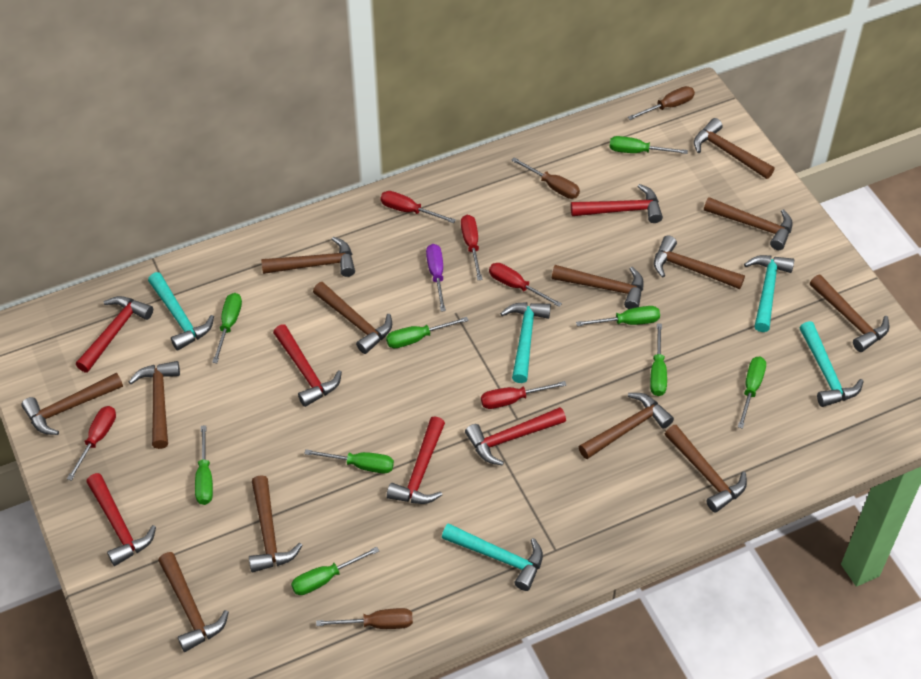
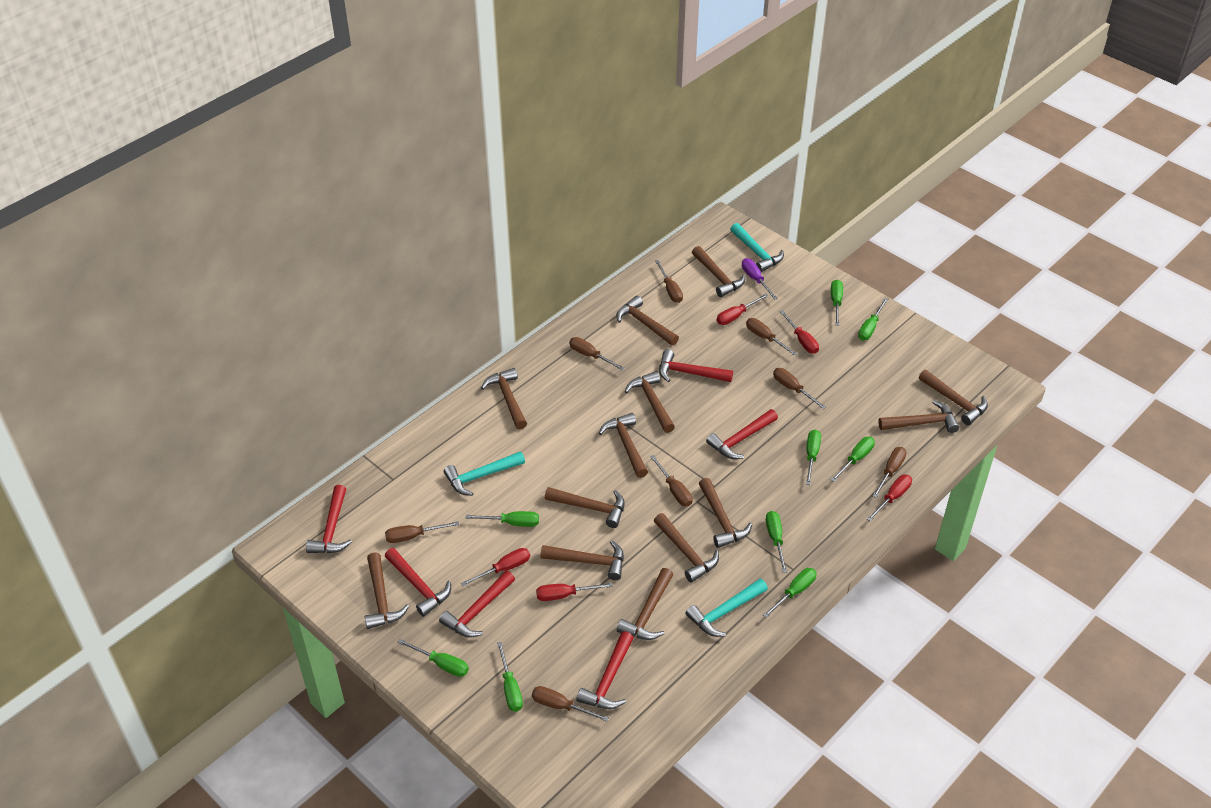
brown screwdriver: [316,608,413,629] [511,158,580,199] [628,86,695,120] = 3 -> [385,521,459,543] [532,686,609,722] [569,337,625,371] [650,455,693,507] [655,260,683,303] [746,318,797,356] [773,368,826,409] [873,447,906,498] = 8
turquoise hammer: [148,272,214,351] [442,523,543,591] [500,302,551,383] [744,255,794,332] [799,321,864,407] = 5 -> [443,451,525,496] [686,579,768,637] [730,223,784,272] = 3

